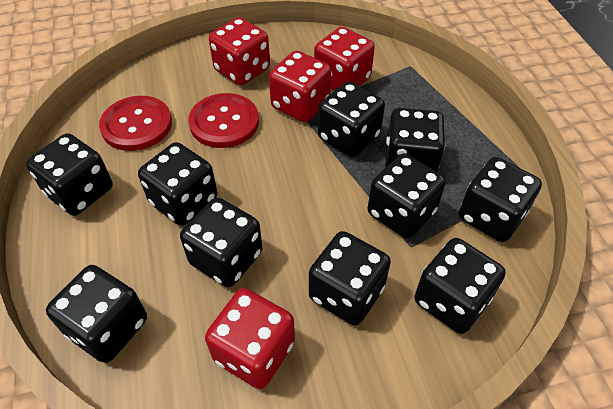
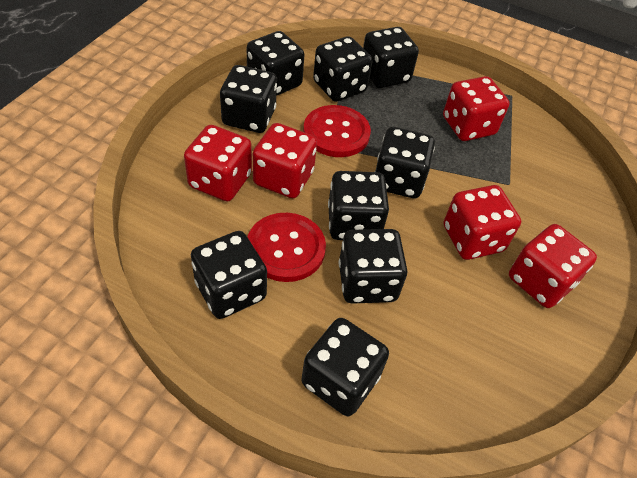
black dice: [26,133,113,216] [46,265,147,363] [138,142,217,226] [180,197,263,287] [309,231,391,326] [318,81,385,157] [368,153,446,239] [385,108,445,172] [414,238,506,334] [459,157,542,242] = 10 -> [191,231,267,319] [220,65,277,133] [247,31,305,96] [301,318,389,416] [313,36,373,102] [328,171,389,240] [339,229,407,304] [363,27,419,88] [375,127,435,198] = 9
red dice: [205,288,295,389] [209,17,270,86] [269,51,331,122] [314,27,375,91] = 4 -> [184,125,252,201] [253,123,317,198] [443,76,510,141] [444,185,521,260] [509,224,597,308] = 5

